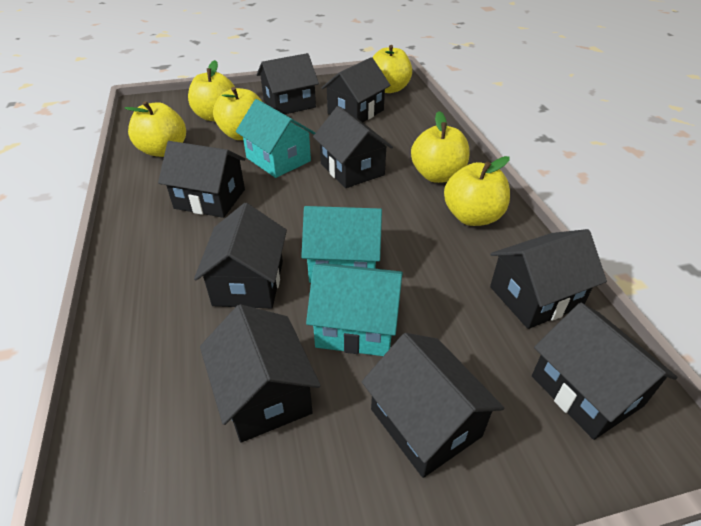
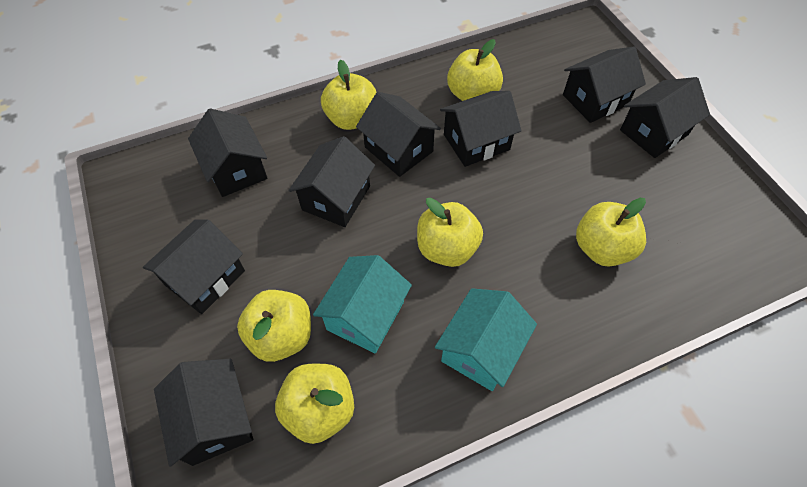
black house: [158,141,246,218] [194,203,287,309] [200,304,321,443] [257,53,319,115] [313,106,393,188] [321,57,391,122] [362,333,504,478] [490,229,607,329] [532,303,677,440] = 9 -> [143,219,245,314] [154,359,253,467] [188,108,268,197] [289,136,375,227] [356,92,441,177] [440,91,522,167] [563,46,646,123] [620,77,710,158] = 8
turquoise house: [236,99,315,178] [301,206,382,283] [306,263,403,356] = 3 -> [313,255,412,354] [435,288,537,391] = 2

